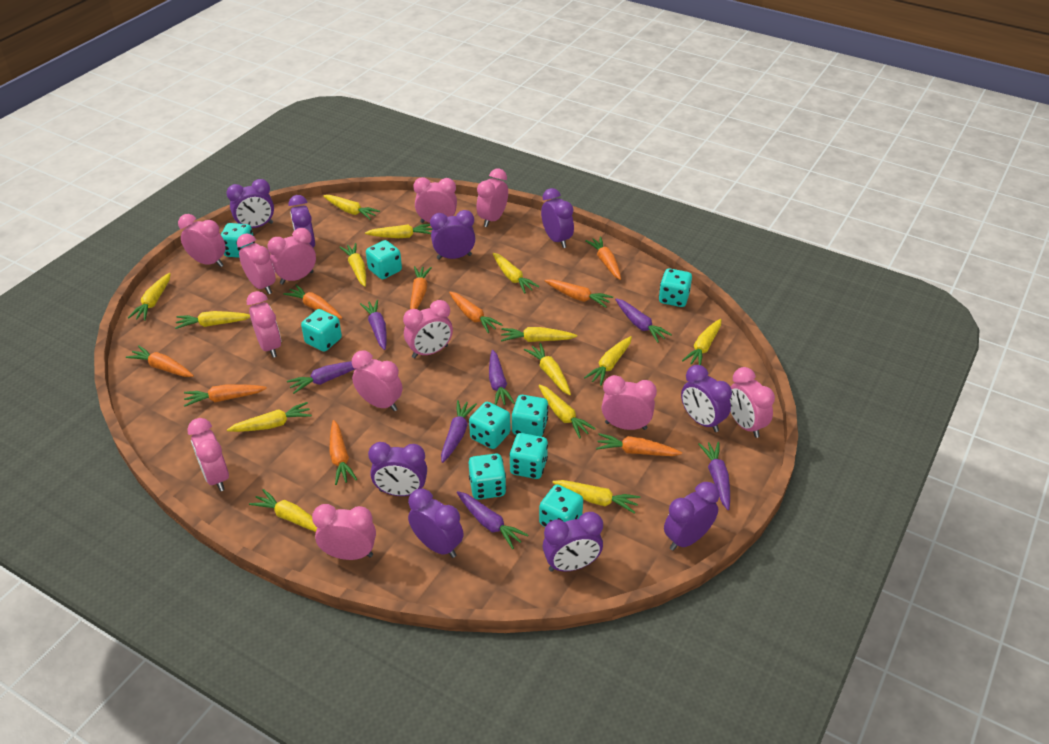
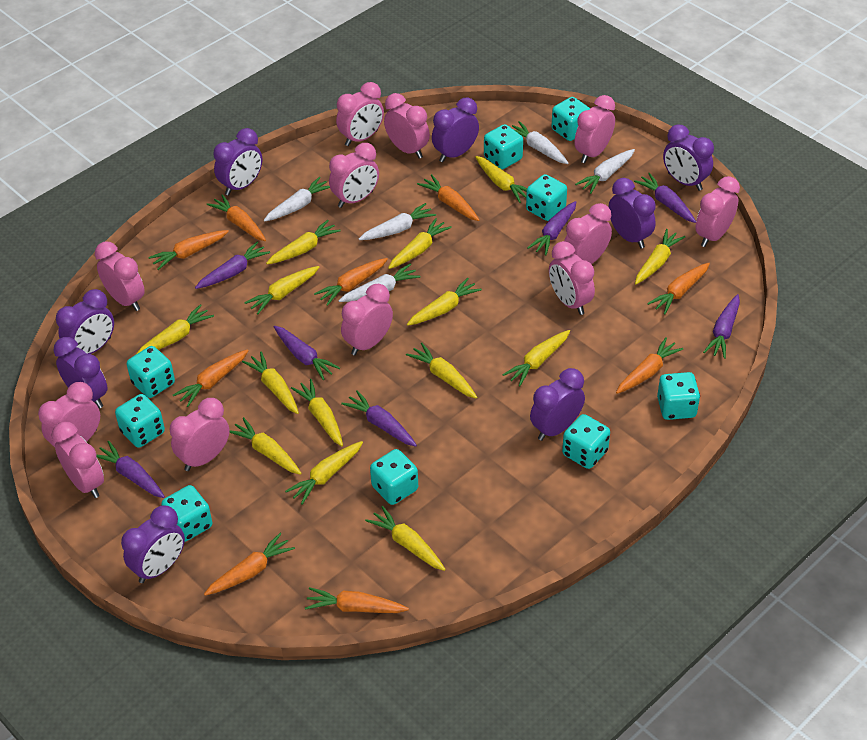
purple clock: [226,179,274,228] [289,195,315,247] [368,442,427,496] [408,489,464,558] [430,210,475,260] [541,188,574,248] [543,512,603,572] [664,482,719,551] [681,365,732,432] = 9 -> [54,337,108,408] [56,289,114,354] [121,505,185,583] [213,128,262,196] [432,97,479,162] [530,368,585,441] [608,178,656,248] [663,124,714,191] = 8
white carrot: none = 0 -> [263,177,330,222] [339,264,421,302] [359,203,436,240] [512,121,568,164] [575,149,635,194] = 5

